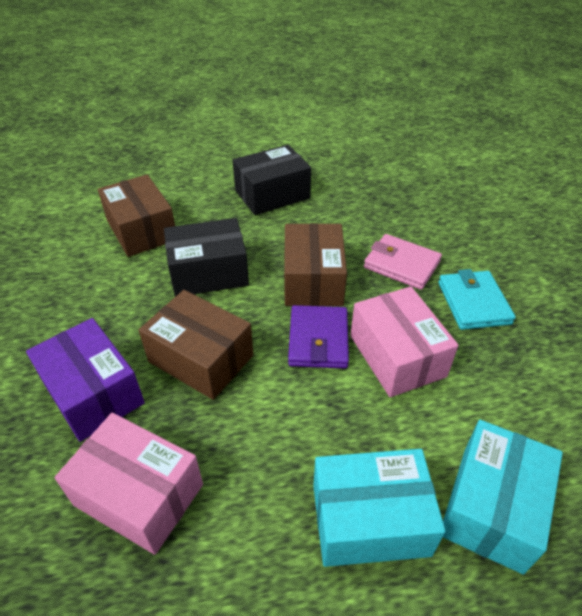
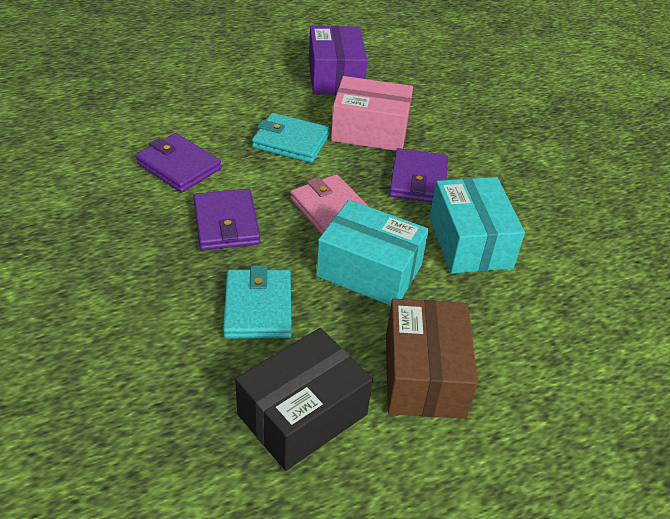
black box: [164,218,249,297] [233,145,311,215] = 2 -> [235,328,373,471] = 1
brown box: [98,175,175,257] [139,290,253,400] [284,223,347,306] = 3 -> [386,299,478,419] = 1
pink box: [54,413,203,555] [350,286,459,397] = 2 -> [331,76,413,151] = 1
purple wallet: [288,305,349,369] = 1 -> [135,133,221,193] [193,189,260,250] [389,148,448,203] = 3
turquoise wallet: [438,269,516,330] = 1 -> [223,266,292,339] [252,113,330,163] = 2

